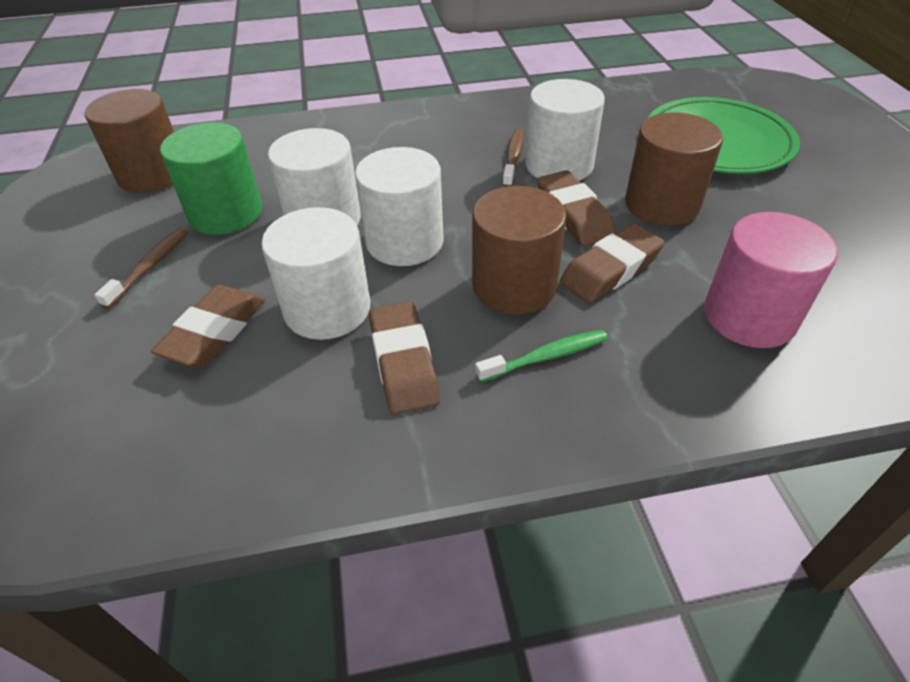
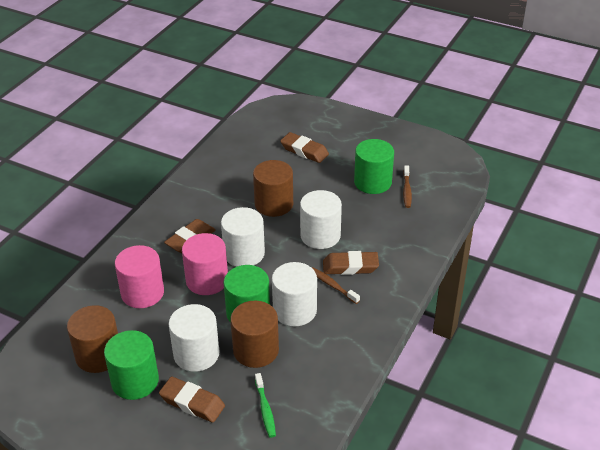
green cylinder: [160,122,262,235] = 1 -> [104,330,159,400] [224,265,270,323] [354,139,394,194] = 3
green plate: [648,97,800,174] = 1 -> none = 0
pink cylinder: [704,212,838,348] = 1 -> [115,245,164,308] [182,233,228,295] = 2

